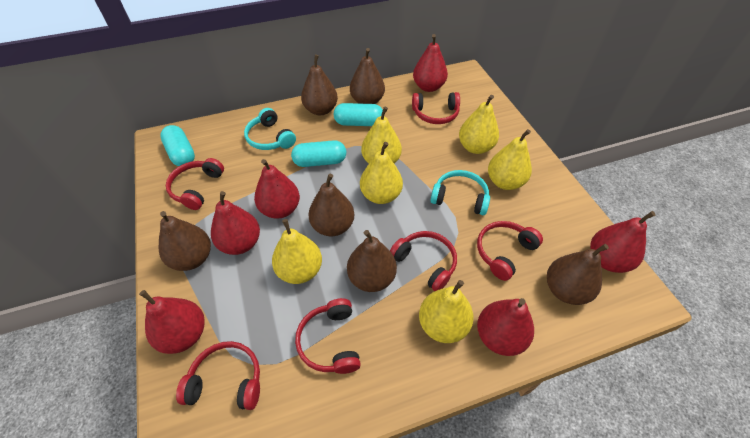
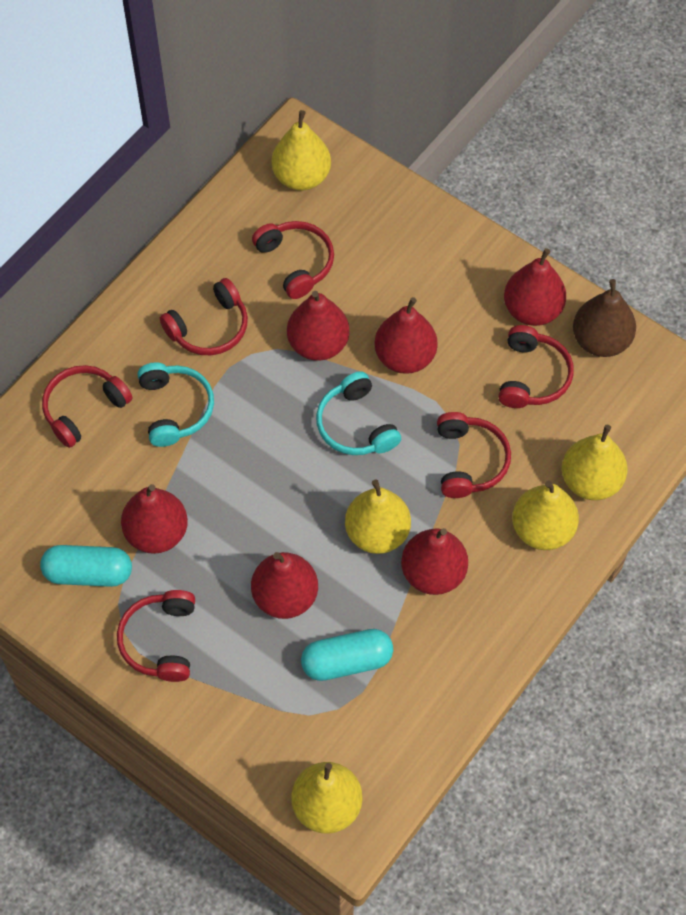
brown pear: [159,211,211,271] [301,55,338,115] [308,174,354,237] [347,230,397,292] [350,48,385,104] [547,244,609,305] = 6 -> [573,279,636,357] = 1
turquoise capsule: [160,125,195,166] [291,140,346,167] [334,103,383,126] = 3 -> [40,545,132,587] [301,629,393,681] = 2
yellow pear: [272,219,322,284] [360,142,403,204] [361,107,402,164] [419,280,474,343] [459,95,499,154] [488,129,532,190] = 6 -> [271,110,331,190] [291,762,362,834] [345,479,411,554] [512,480,579,550] [562,425,628,500] = 5

